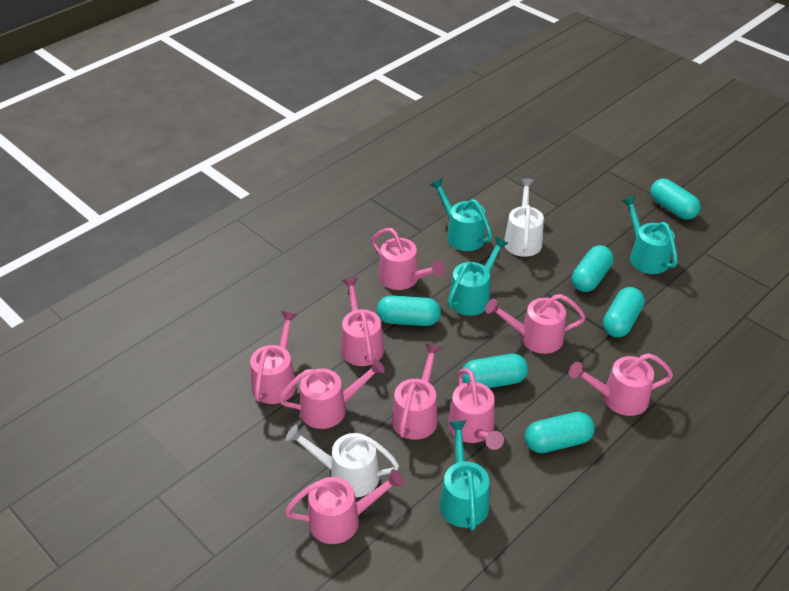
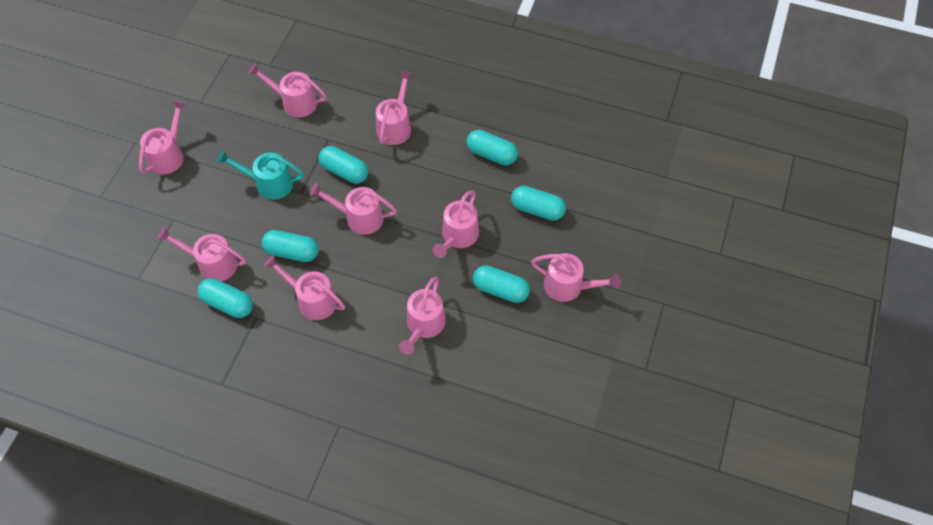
turquoise watering can: [430,178,492,251] [440,421,490,531] [448,236,509,316] [622,196,678,274] = 4 -> [217,150,304,200] = 1
white watering can: [286,425,399,497] [504,178,544,257] = 2 -> none = 0

